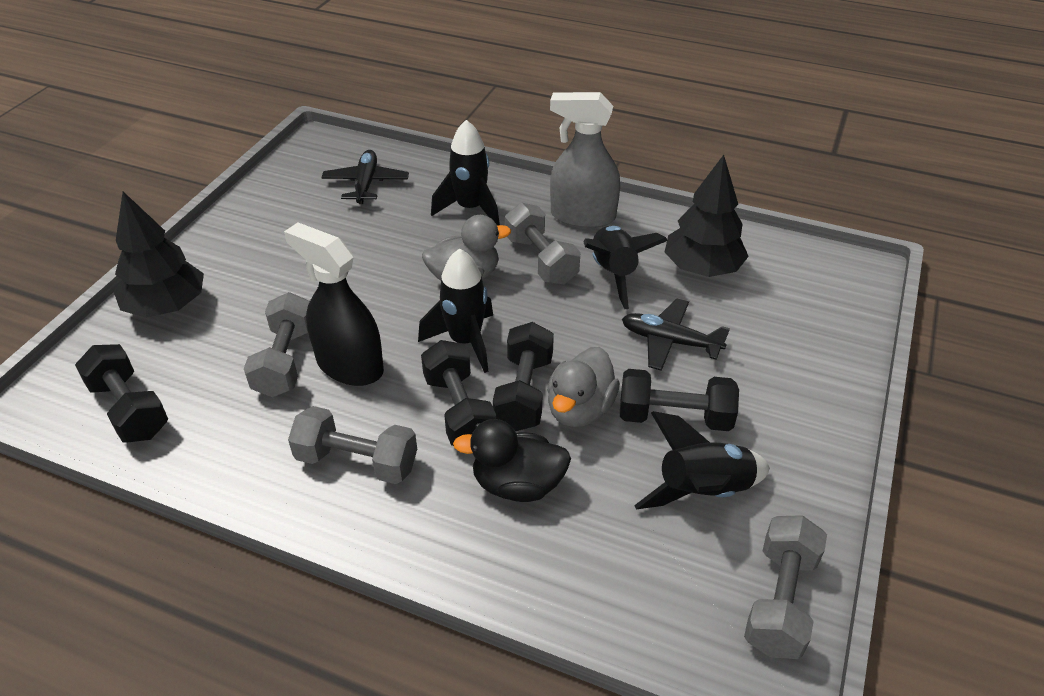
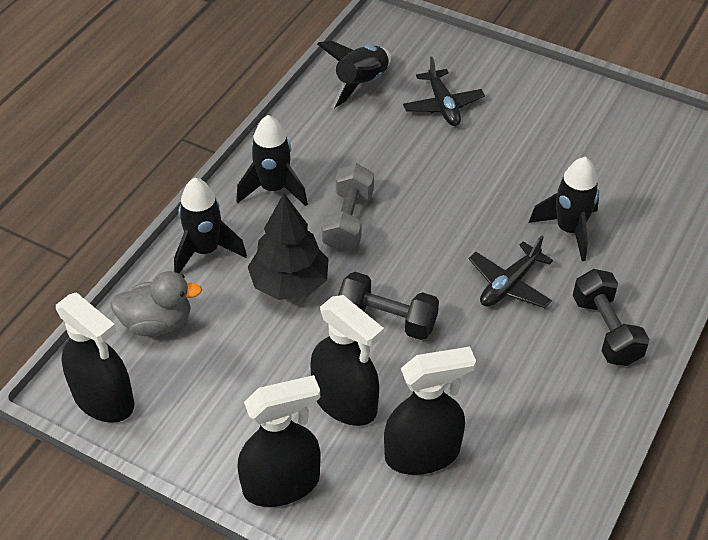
black duck: [453,419,571,502] = 1 -> none = 0
black dumbbell: [75,344,168,442] [421,340,496,446] [493,322,554,431] [620,369,739,431] = 4 -> [338,272,439,340] [573,269,649,366] = 2
black spray bottle: [284,222,384,386] = 1 -> [56,292,134,423] [237,375,321,507] [311,295,384,426] [384,347,476,475] = 4
black tree: [114,192,204,318] [665,155,749,277] = 2 -> [248,194,329,300] = 1
grey duck: [422,215,511,281] [547,347,620,427] = 2 -> [110,271,202,336] = 1
grey dumbbell: [244,292,310,397] [288,406,417,484] [505,202,580,285] [744,515,827,659] = 4 -> [322,163,374,252] = 1
grey spray bottle: [550,92,620,228] = 1 -> none = 0

